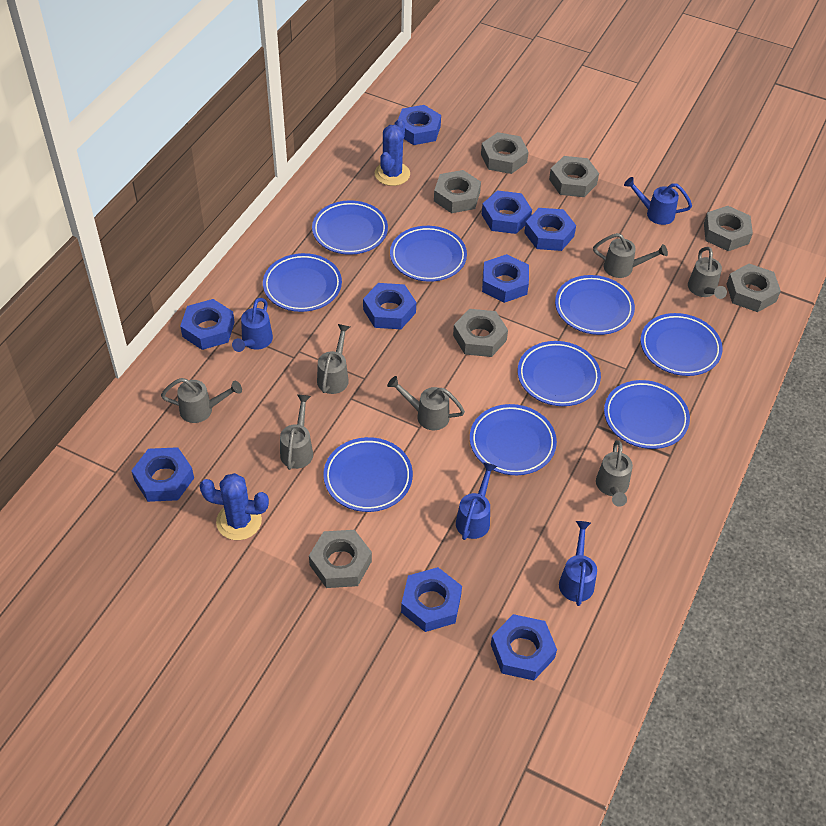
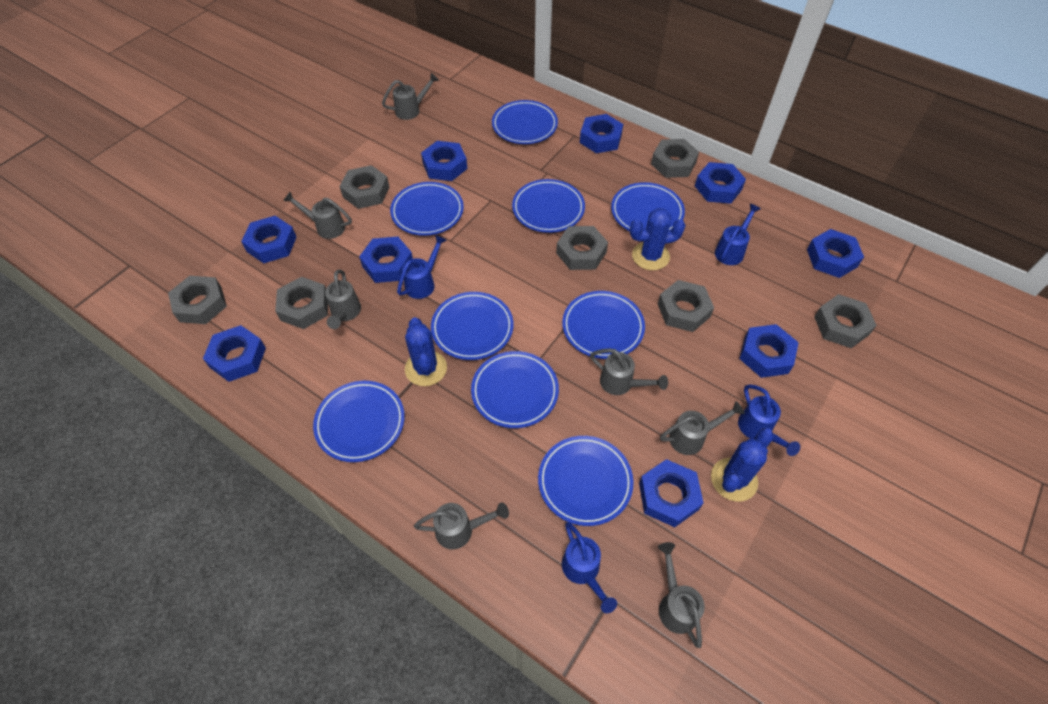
blue cactus: [199,473,269,540] [375,119,410,186] = 2 -> [405,317,447,386] [630,208,686,270] [711,428,774,502] = 3

